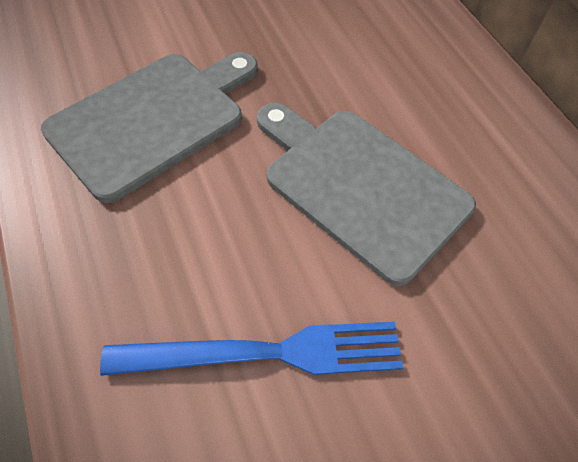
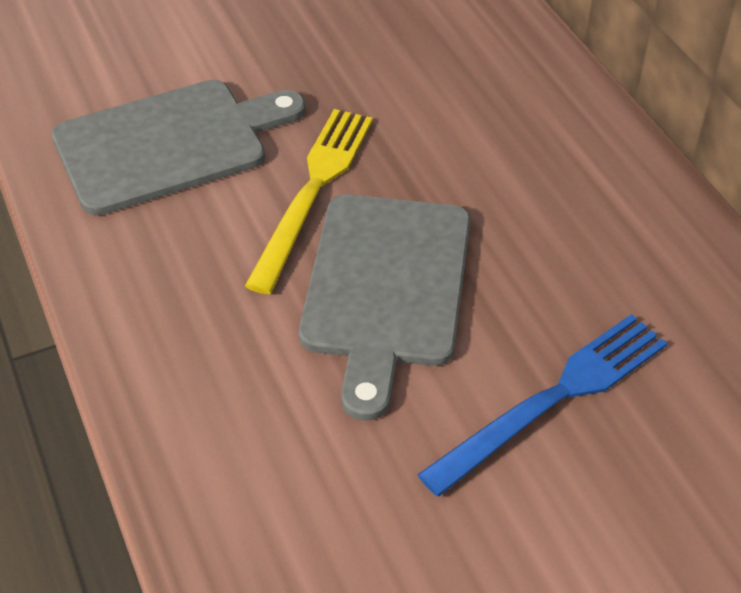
yellow fork: none = 0 -> [245,109,373,294] = 1

